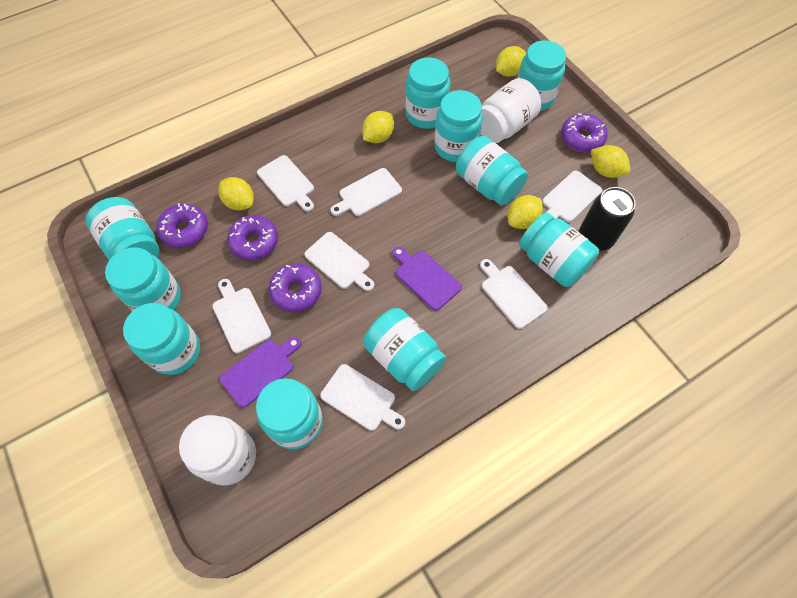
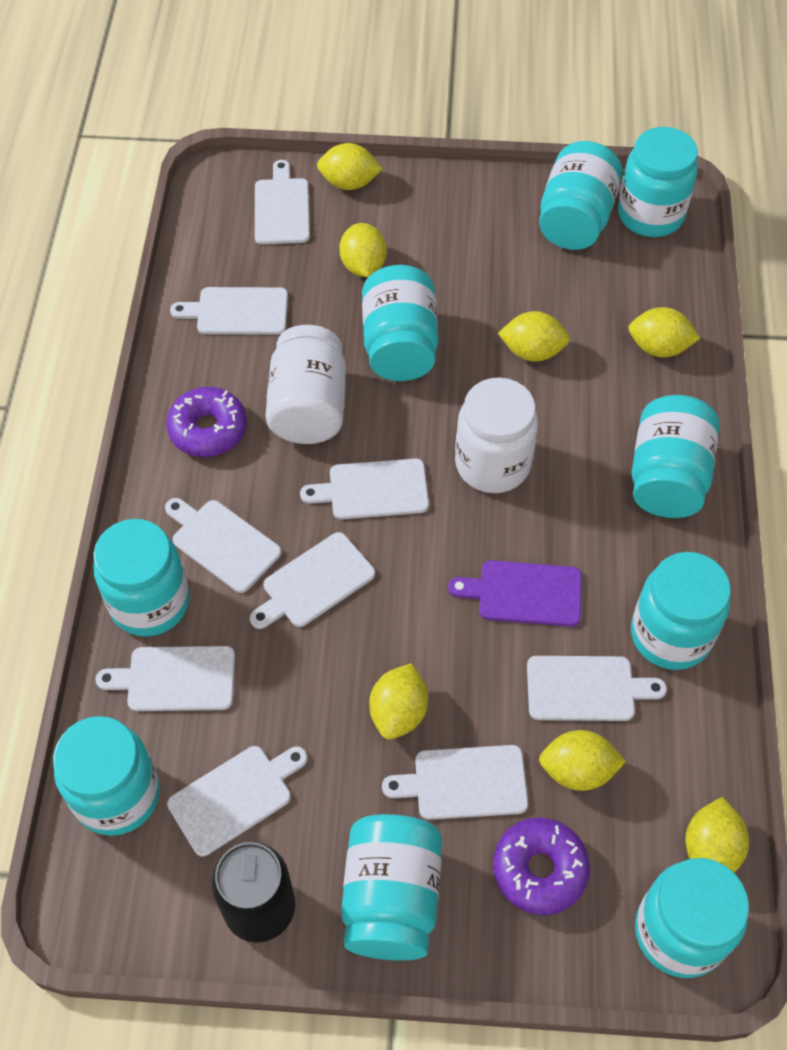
purple cutting board: [219,337,301,408] [392,247,462,311] = 2 -> [448,560,582,627] = 1
purple donut: [157,203,208,248] [227,215,278,260] [269,263,322,312] [561,113,608,152] = 4 -> [166,387,247,457] [493,817,590,915] = 2
turquoise jar: [86,197,159,260] [105,247,181,311] [123,303,200,375] [256,378,323,449] [363,308,446,391] [405,57,450,129] [434,90,483,162] [456,136,528,206] [517,40,566,111] [519,213,599,287] = 10 -> [53,716,160,836] [93,519,190,637] [341,814,442,961] [362,265,439,381] [539,141,622,250] [618,127,698,237] [631,552,731,670] [632,395,719,518] [635,858,749,978] = 9
white cutting board: [212,279,271,353] [257,155,314,212] [304,232,374,291] [320,364,405,431] [330,168,402,216] [480,259,548,329] [542,171,602,222] = 7 -> [96,646,235,711] [165,498,281,593] [167,746,308,856] [170,287,288,335] [250,532,375,629] [255,160,310,244] [300,458,429,519] [382,745,528,820] [527,656,667,721] = 9
yellow lemon: [218,177,254,211] [362,111,394,143] [496,46,526,77] [508,195,543,229] [591,145,630,178] = 5 -> [317,143,382,190] [339,223,387,277] [369,663,428,740] [498,311,570,362] [539,730,626,791] [629,307,700,357] [685,797,749,872] = 7

